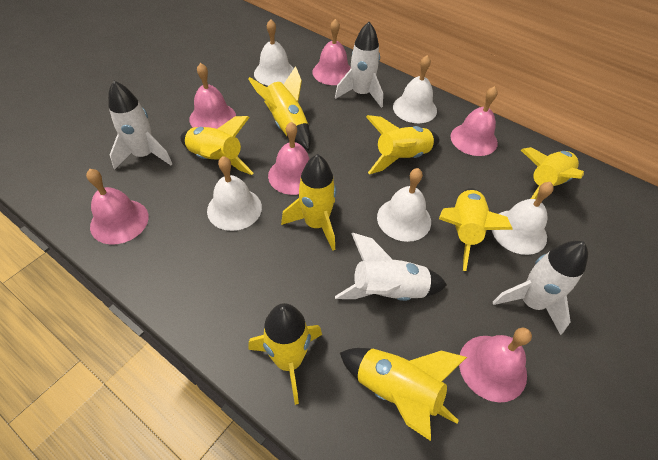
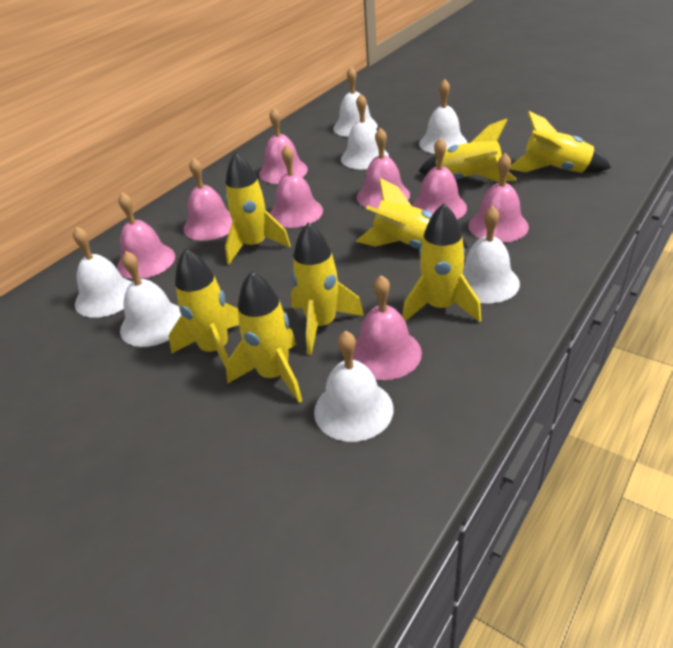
pink bell: [86,169,149,244] [189,63,236,129] [268,122,309,195] [312,19,351,85] [451,86,498,156] [459,327,532,402] = 6 -> [117,193,175,279] [183,158,232,241] [259,108,308,184] [270,145,323,228] [353,275,422,380] [357,127,410,209] [411,138,467,219] [468,153,529,243] = 8
white bell: [207,156,262,231] [254,19,294,86] [377,168,431,242] [393,55,437,123] [492,182,554,255] = 5 -> [73,226,132,318] [120,251,181,347] [314,331,393,442] [333,67,378,137] [341,94,389,169] [419,79,467,154] [463,206,520,303] = 7
white rocket: [108,81,173,170] [335,22,383,108] [335,233,447,301] [493,241,588,335] = 4 -> none = 0

